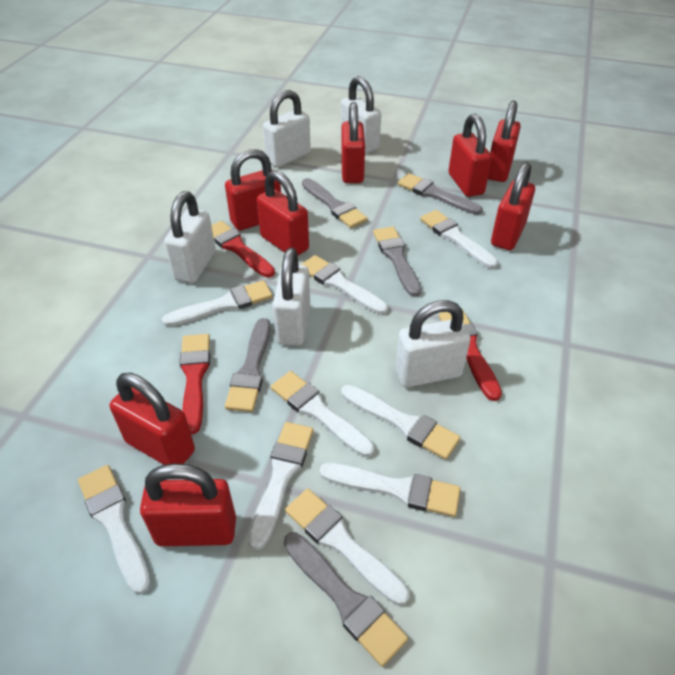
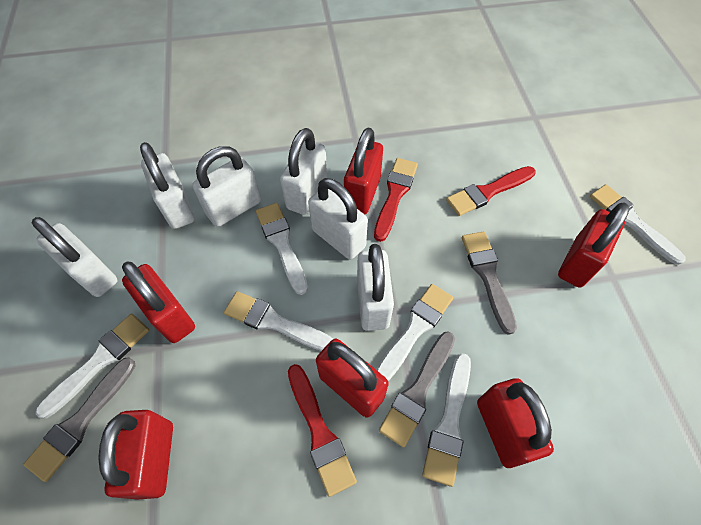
grey brush: [225,318,271,412] [284,532,408,667] [302,178,368,228] [373,226,421,297] [398,173,483,215] = 5 -> [23,357,135,482] [379,331,455,448] [462,231,517,335] = 3
red padlock: [110,373,195,465] [140,463,236,546] [225,149,281,230] [257,170,309,255] [341,102,365,183] [448,114,492,197] [488,101,521,182] [491,162,535,250] = 8 -> [98,410,173,500] [122,262,195,343] [316,339,389,418] [344,128,383,214] [477,378,554,468] [558,203,630,288] = 6
white brush: [78,465,151,594] [162,280,273,326] [248,422,314,550] [271,371,374,457] [285,489,410,606] [301,255,388,315] [319,463,460,517] [341,385,460,460] [420,210,498,269] = 9 -> [35,314,149,418] [224,291,333,351] [256,203,308,295] [376,284,453,381] [422,353,471,487] [590,184,686,265] = 6
white padlock: [164,191,216,283] [263,90,311,167] [272,248,310,346] [341,76,381,154] [395,300,471,387] = 5 -> [32,217,117,297] [140,142,195,229] [192,146,261,227] [280,128,327,215] [308,178,368,260] [357,244,394,331] = 6

